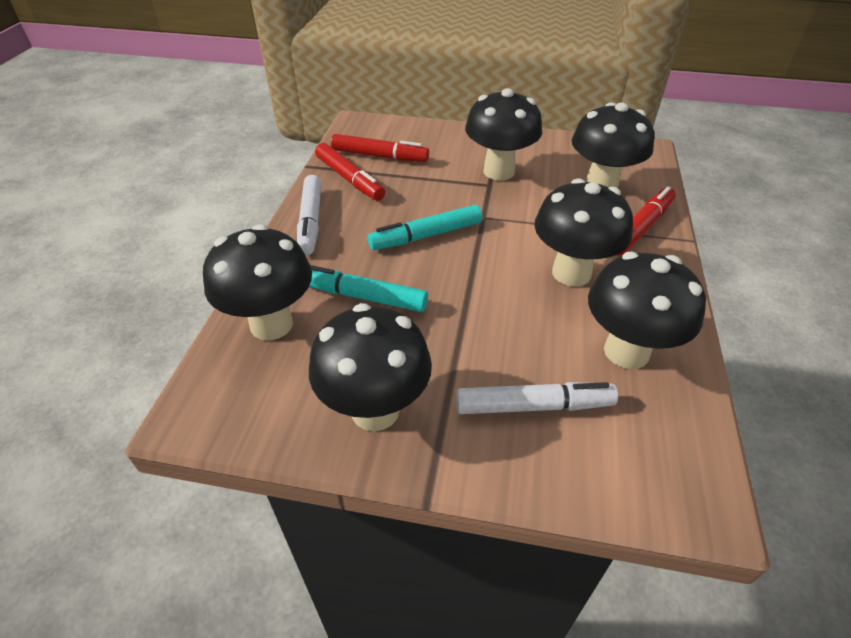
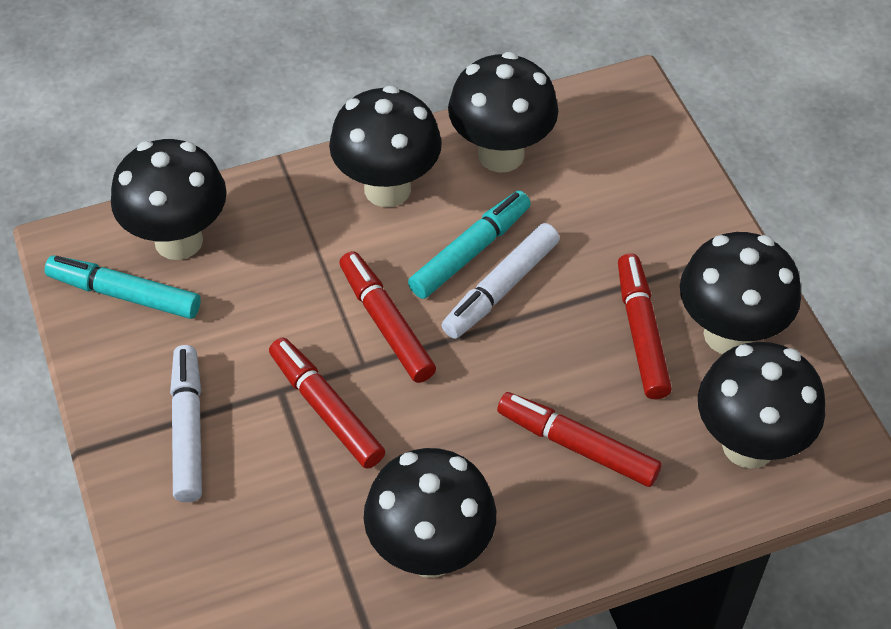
red marker: [315,143,385,201] [331,134,429,162] [617,186,676,255] = 3 -> [269,338,385,469] [339,251,436,383] [497,392,662,487] [618,253,672,399] = 4

